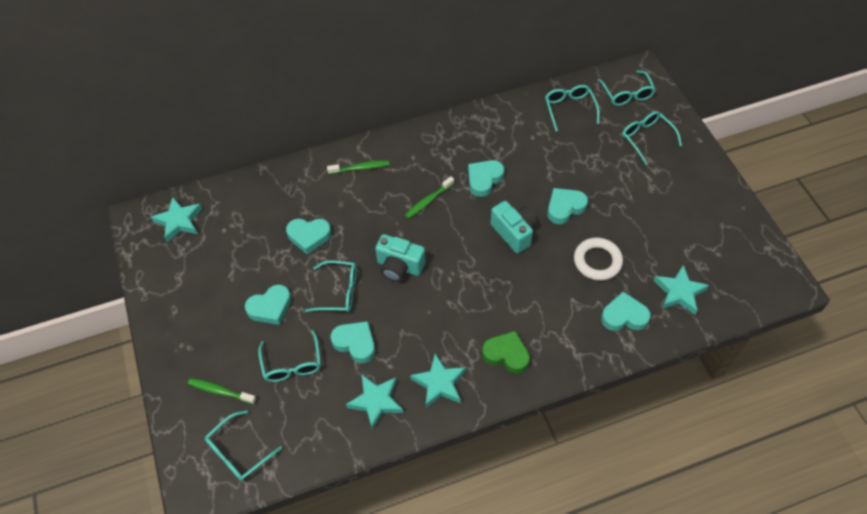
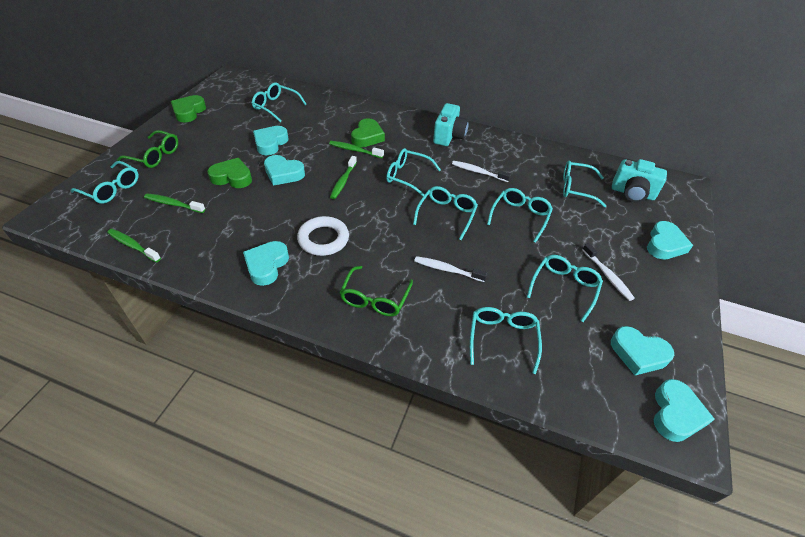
green glasses: none = 0 -> [117,130,178,168] [340,266,413,316] = 2
green heart: [482,331,530,374] = 1 -> [171,95,206,122] [207,158,252,188] [351,118,385,147] = 3
green toothbrush: [188,378,256,404] [327,160,389,174] [405,176,454,219] = 3 -> [107,229,161,263] [144,193,205,213] [329,141,384,158] [330,156,357,199] = 4
turquoise glasses: [205,410,282,481] [258,330,321,382] [305,260,357,312] [545,85,600,131] [598,70,656,106] [622,111,682,165] = 6 -> [71,161,139,204] [252,83,306,122] [386,148,441,196] [413,186,478,240] [470,307,542,374] [487,188,553,243] [527,255,603,322] [563,160,606,207] = 8
turquoise star: [151,197,202,242] [346,375,403,430] [410,353,466,408] [654,265,709,315] = 4 -> none = 0
white toothbrush: none = 0 -> [414,256,487,282] [452,161,511,182] [582,243,635,301] = 3

